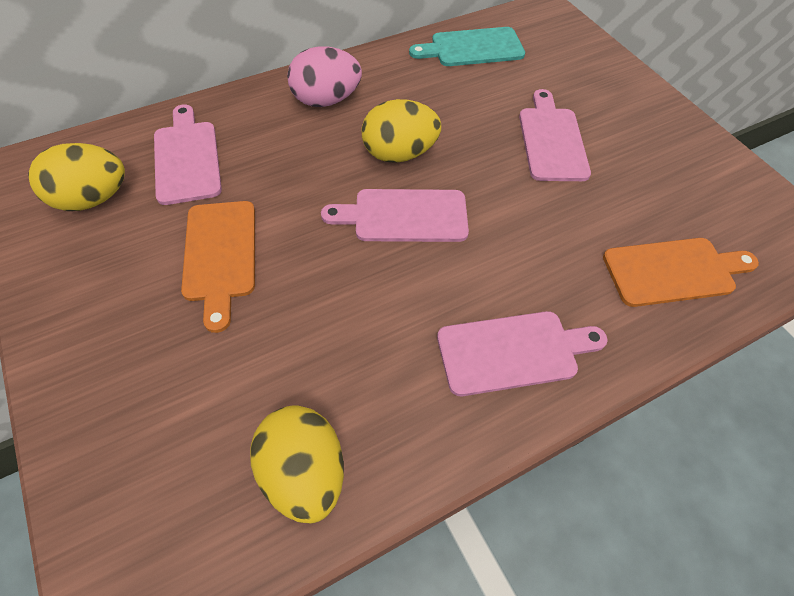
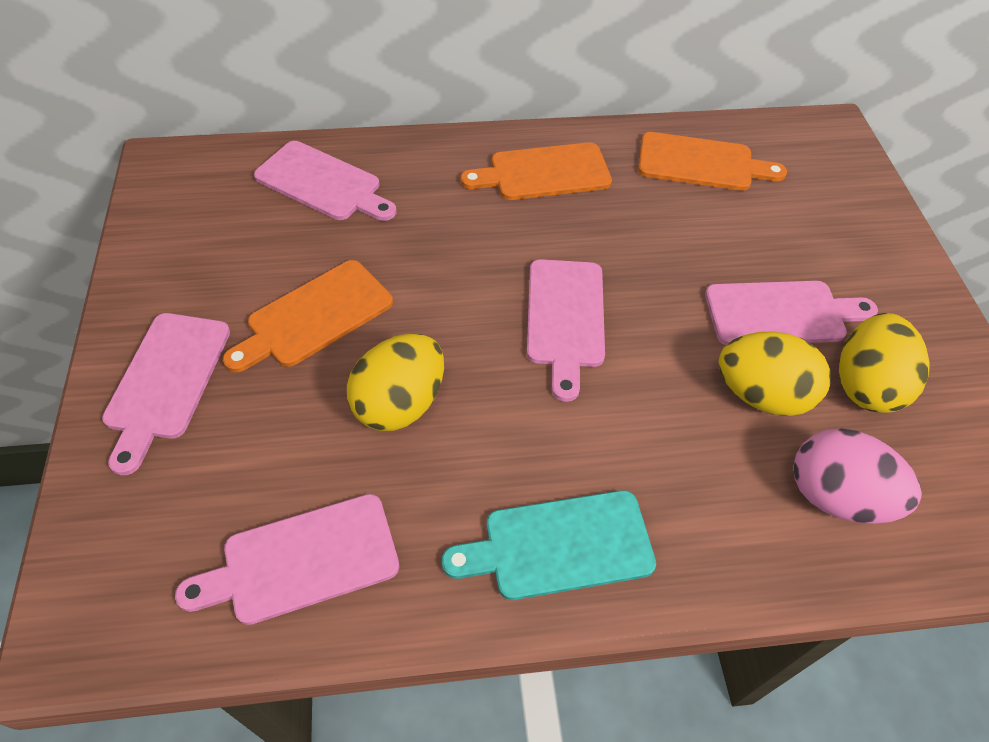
orange cutting board: [181,201,255,333] [603,238,759,307] = 2 -> [223,260,393,372] [460,142,612,200] [638,132,787,191] = 3
pink cutting board: [154,104,222,205] [321,189,469,242] [437,311,608,396] [519,89,591,181] = 4 -> [102,313,230,475] [175,494,399,625] [254,141,396,221] [527,259,605,402] [705,281,878,345] = 5

